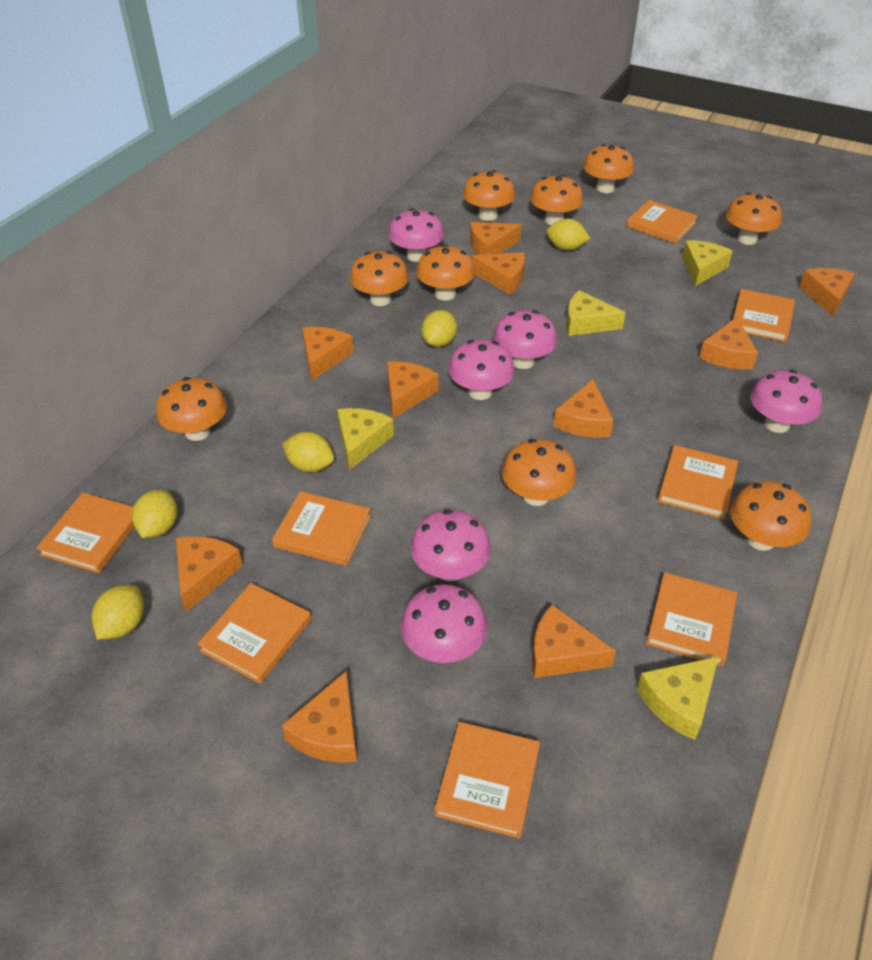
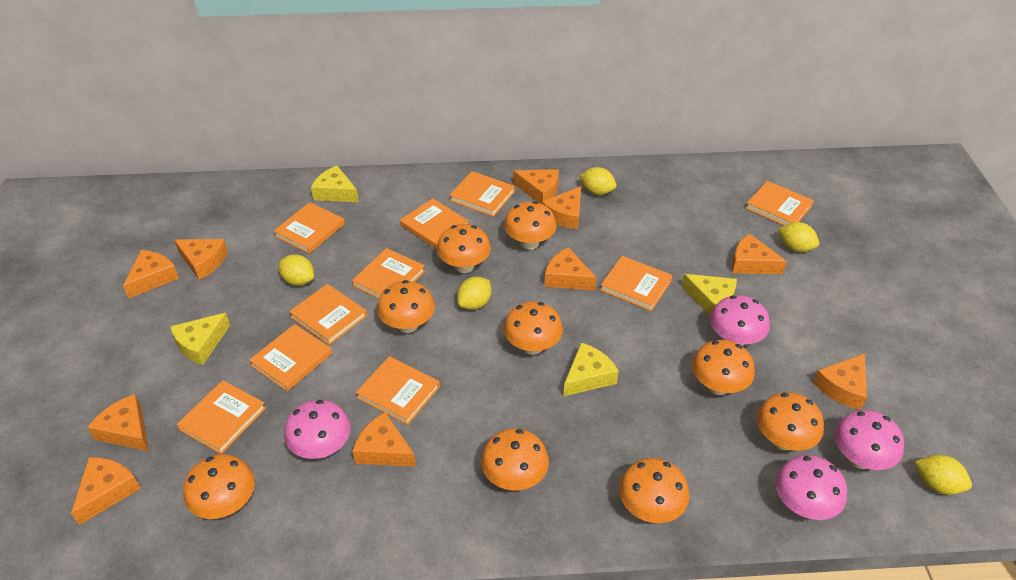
orange book: [36,493,134,573] [197,583,311,684] [272,491,371,566] [435,722,540,838] [626,200,698,244] [646,572,737,666] [658,445,738,519] [733,289,795,342] = 8 -> [177,380,266,454] [249,324,332,391] [274,202,345,254] [289,284,367,345] [352,248,425,299] [356,356,440,425] [400,198,469,249] [450,171,515,217] [600,256,673,311] [746,181,814,226] = 10
pink mushroom: [389,208,444,262] [401,584,487,663] [410,509,491,581] [448,339,515,400] [493,310,557,369] [750,370,822,433] = 6 -> [284,400,351,459] [710,295,770,347] [775,455,847,520] [834,410,904,470] = 4

